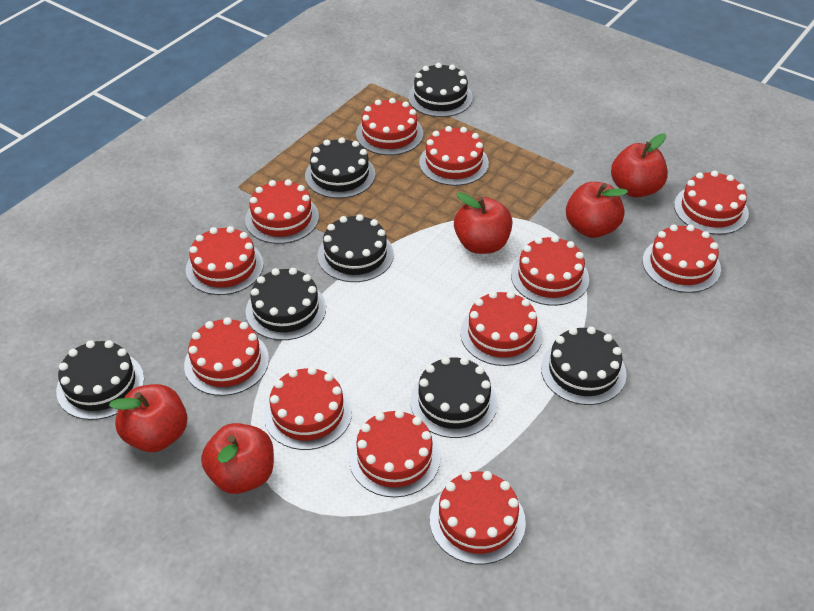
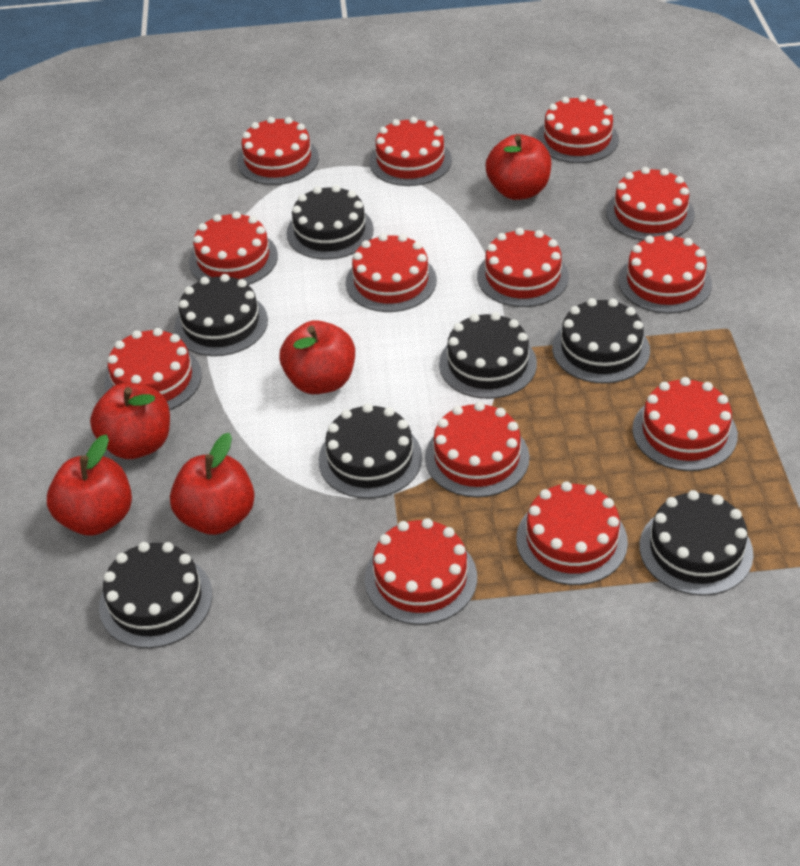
red cake: [184,317,269,396] [186,226,264,295] [245,179,319,244] [264,367,352,450] [349,410,440,497] [356,98,423,155] [419,126,489,186] [430,471,526,564] [460,291,543,366] [511,236,589,306] [643,225,721,293] [674,171,749,235] = 12 -> [104,328,202,410] [189,211,278,285] [237,117,319,185] [346,233,437,312] [365,518,477,625] [369,117,452,186] [425,402,529,497] [477,228,569,307] [516,481,628,585] [537,95,619,163] [606,167,695,240] [618,233,712,314] [632,377,738,471] = 13

